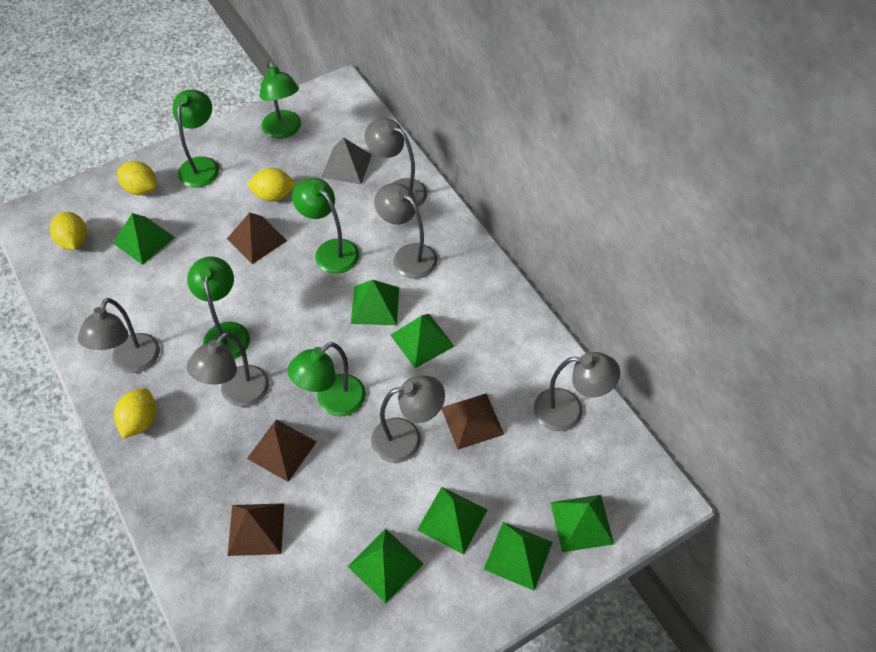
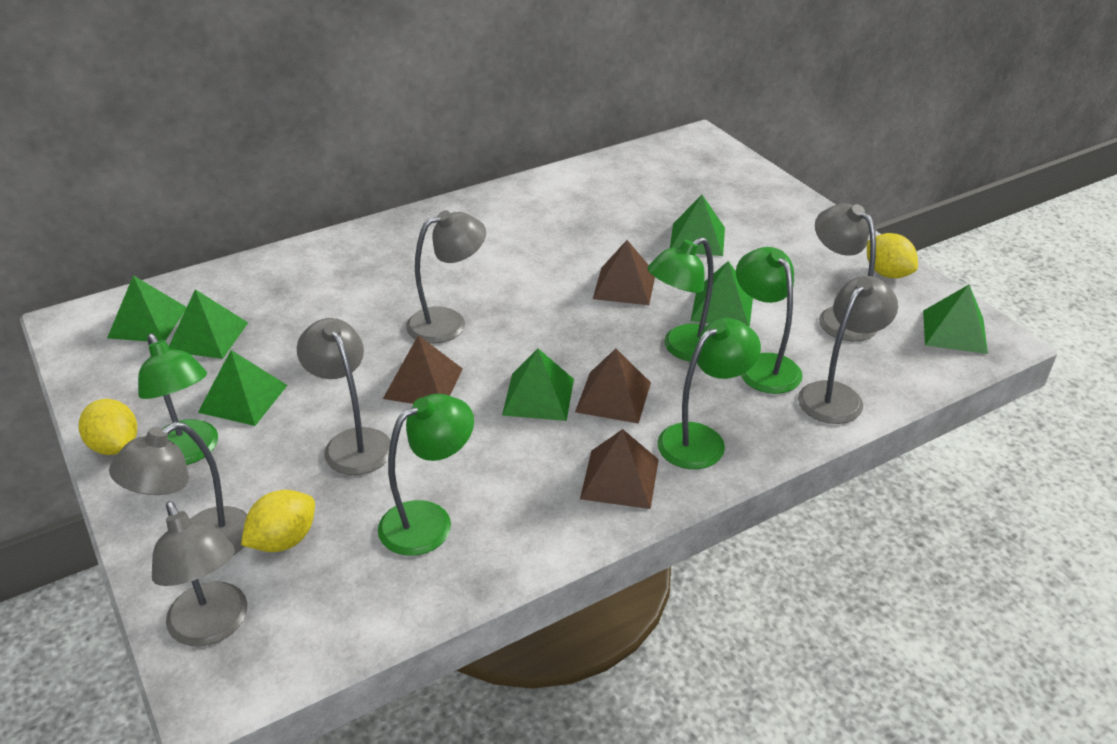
grey pyramid: [321,137,372,184] = 1 -> none = 0
yellow lemon: [50,212,87,250] [114,388,156,438] [117,161,157,195] [248,168,297,201] = 4 -> [79,399,137,455] [241,490,315,552] [867,233,918,278] = 3

